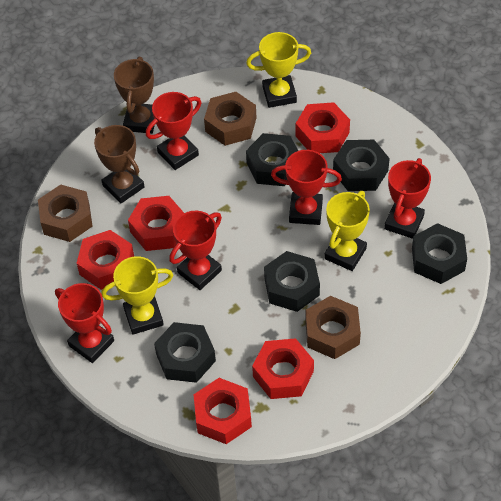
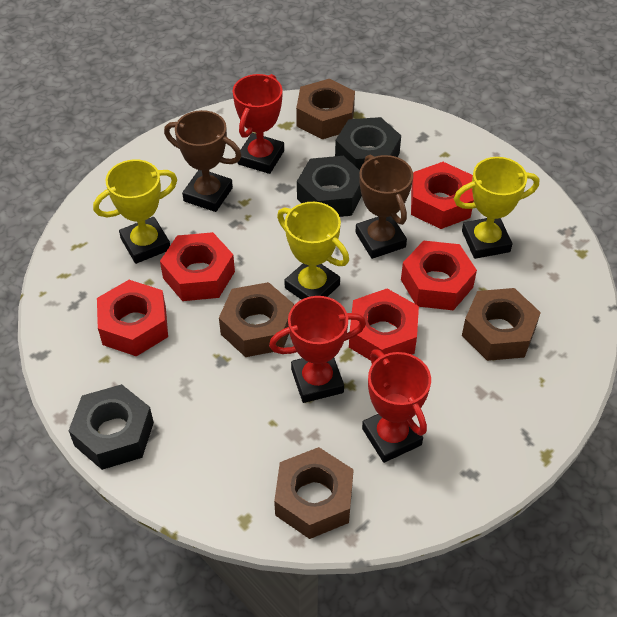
black nut: [154,322,216,383] [246,133,298,186] [264,251,320,312] [333,140,390,191] [412,223,467,284] = 5 -> [68,384,154,470] [297,156,362,217] [335,117,401,170] = 3
brown nut: [38,185,93,242] [204,92,256,146] [305,296,361,359] = 3 -> [219,282,294,357] [274,447,354,539] [296,79,355,139] [462,288,541,361] = 4
red trophy: [55,283,114,363] [146,92,201,170] [169,211,222,290] [271,150,342,225] [384,158,431,239] = 5 -> [233,74,284,174] [269,296,366,403] [362,349,431,463] = 3

